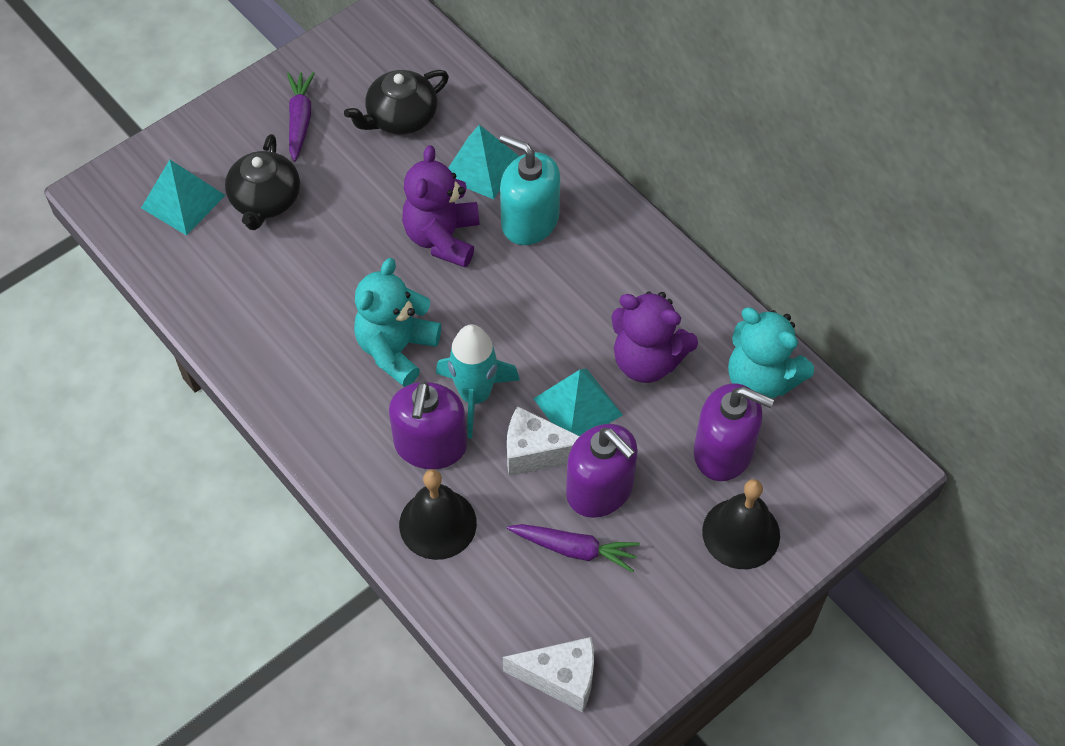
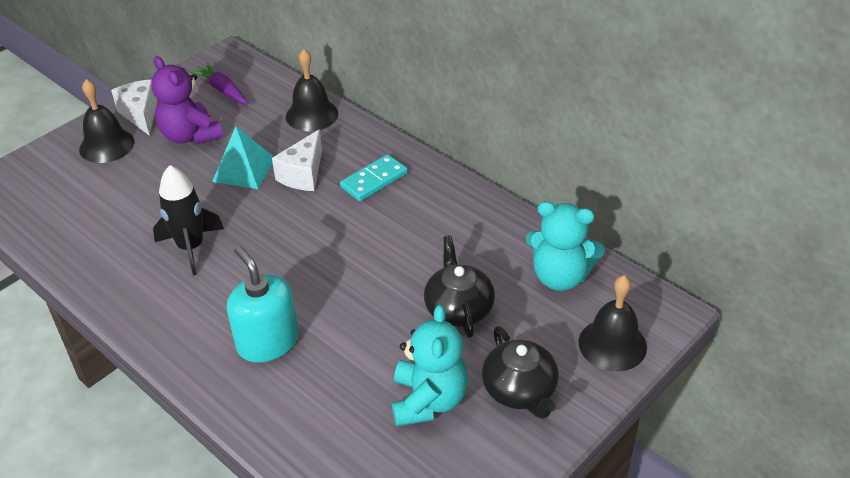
black bell: [399,469,477,560] [702,479,780,569] = 2 -> [79,79,134,163] [286,49,338,131] [579,275,647,372] = 3
black rocket: none = 0 -> [153,165,224,275] = 1
purple carrot: [287,72,315,162] [507,524,640,573] = 2 -> [190,63,249,104] = 1
purple soap dispenser: [389,381,467,469] [566,424,638,518] [694,383,774,481] = 3 -> none = 0
purple teddy bear: [402,145,479,268] [611,291,698,383] = 2 -> [151,56,223,145] = 1
turquoise domino: none = 0 -> [340,154,408,201] = 1
turquoise pyramid: [141,160,226,236] [448,125,519,199] [533,368,623,436] = 3 -> [212,126,274,189] = 1
turquoise rocket: [436,324,520,438] = 1 -> none = 0

